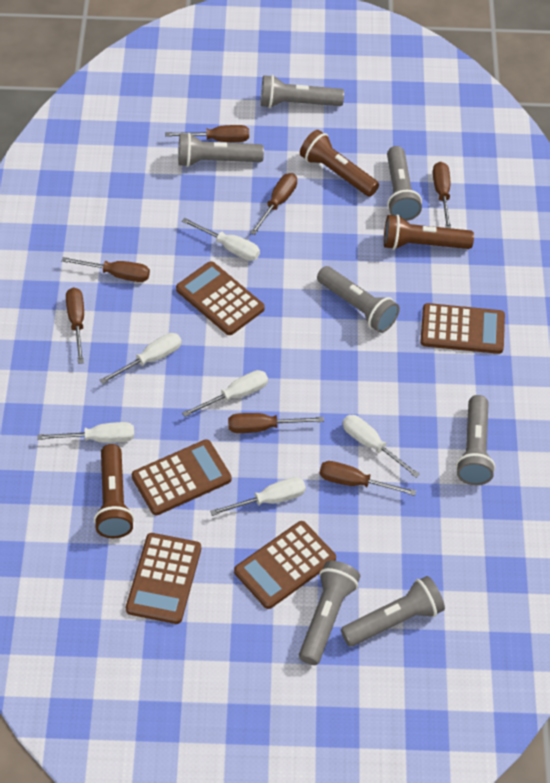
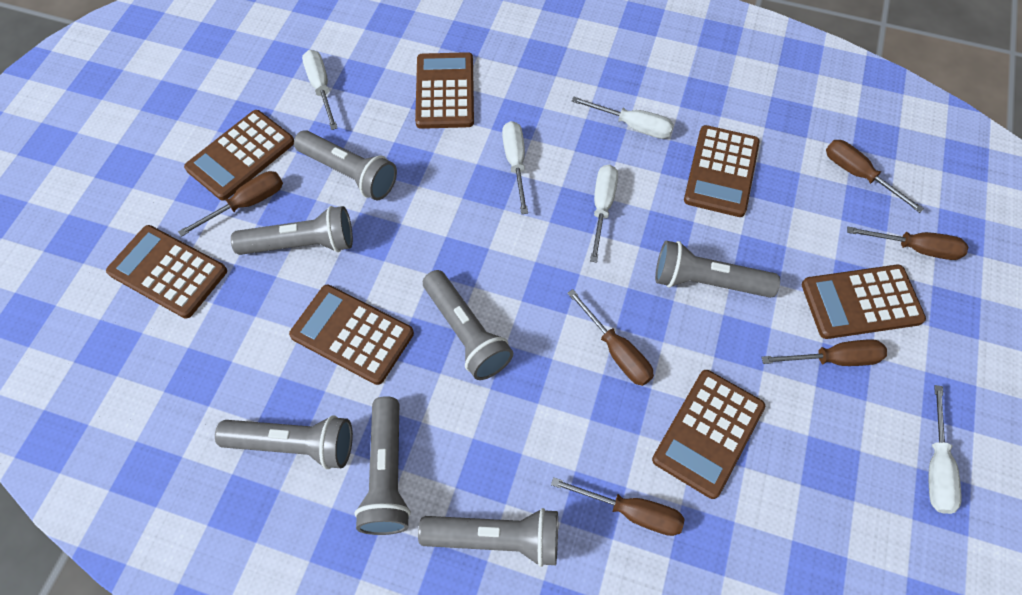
brown calculator: [126,533,201,624] [132,440,232,515] [176,261,265,335] [234,521,336,609] [420,303,505,354] = 5 -> [106,225,227,319] [184,110,294,201] [289,285,414,385] [415,52,474,129] [652,370,765,499] [684,125,760,217] [802,265,926,339] = 7
brown flashlight: [94,444,134,538] [300,130,379,197] [384,214,474,250] = 3 -> none = 0
brown screwdriver: [62,257,150,282] [66,287,84,364] [165,125,249,142] [228,413,324,433] [250,173,297,235] [320,461,416,496] [433,162,451,228] = 7 -> [178,171,283,237] [551,477,685,536] [567,289,654,386] [761,339,887,366] [826,140,924,213] [847,227,968,260] = 6
white screwdriver: [37,422,134,443] [100,333,182,384] [182,218,260,261] [182,370,268,417] [210,477,306,516] [343,415,420,478] = 6 -> [302,50,337,130] [502,121,528,214] [572,97,674,139] [590,165,618,263] [929,385,961,514] = 5

